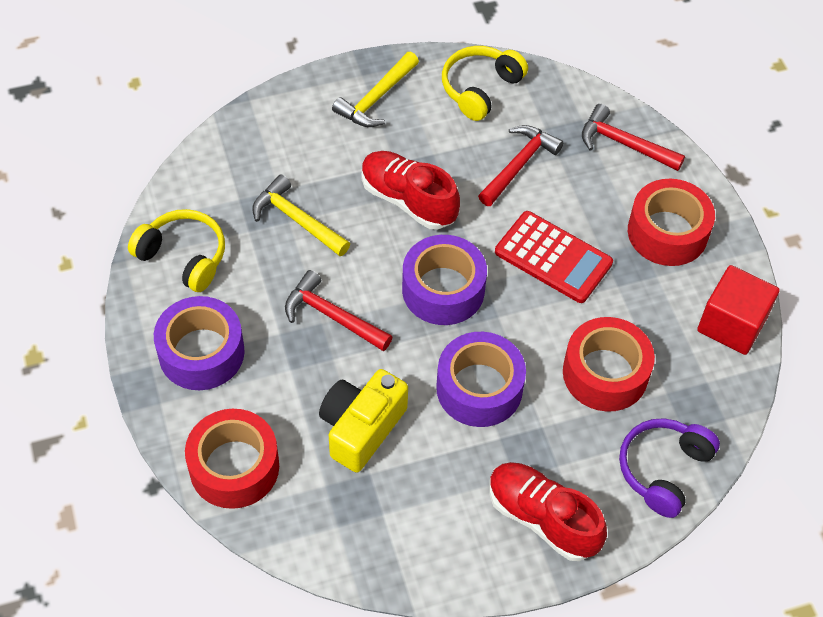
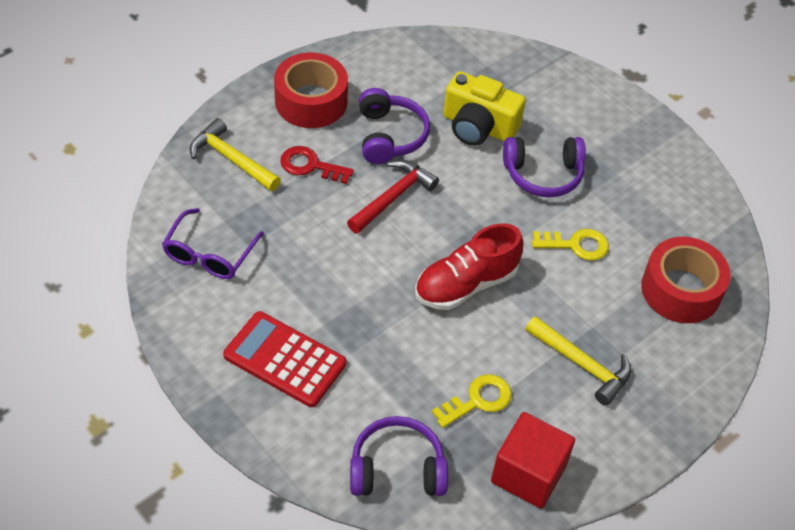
purple glasses: none = 0 -> [162,208,264,279] = 1
purple headphones: [619,418,720,518] = 1 -> [350,416,448,496] [359,88,430,164] [503,137,586,198] = 3
purple tape: [154,296,245,390] [402,235,487,325] [436,332,526,427] = 3 -> none = 0
red hammer: [285,270,392,351] [478,125,564,206] [582,104,685,171] = 3 -> [347,160,439,234] = 1
red key: none = 0 -> [280,146,354,184] = 1
red shoe: [362,151,460,230] [489,462,607,561] = 2 -> [415,223,523,310] = 1
red tape: [185,409,279,509] [563,317,655,412] [628,179,715,266] = 3 -> [274,53,348,128] [641,237,731,323] = 2
yellow headphones: [128,209,225,292] [442,46,528,121] = 2 -> none = 0
yellow key: none = 0 -> [432,374,512,428] [532,229,609,261] = 2

